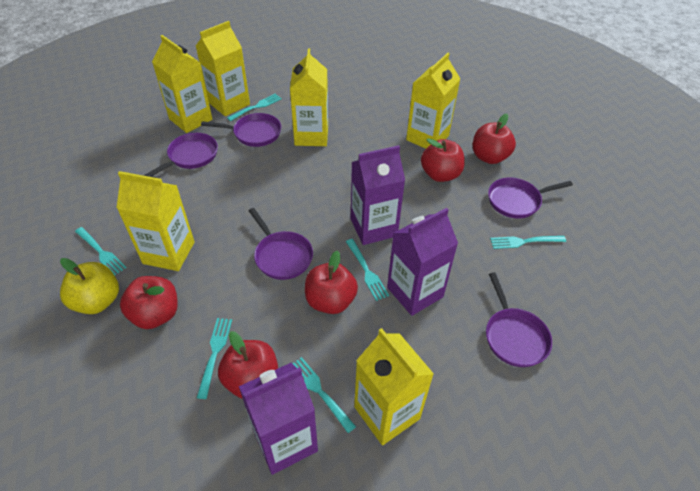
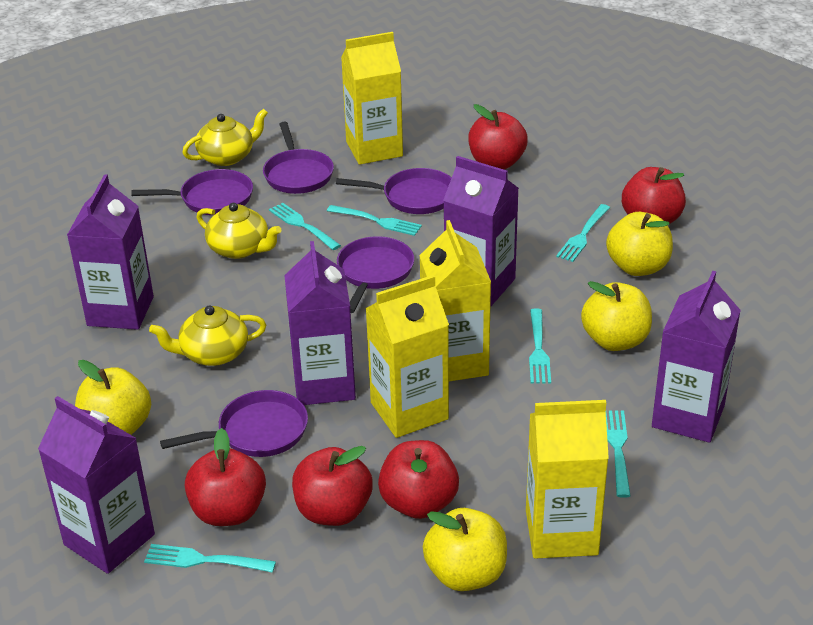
purple carton: [239,363,318,475] [351,145,405,245] [387,208,458,316] = 3 -> [38,396,155,574] [67,174,154,330] [284,241,356,405] [443,156,519,307] [652,271,741,443] = 5
yellow apple: [60,258,119,314] = 1 -> [75,360,151,435] [423,508,507,591] [581,281,652,351] [606,212,673,276] = 4
yellow carton: [116,171,195,271] [152,35,212,133] [196,21,250,116] [290,48,328,146] [354,328,434,445] [406,53,460,149] = 6 -> [341,32,403,165] [365,275,449,438] [419,220,491,381] [526,400,609,558] = 4
yellow teapot: none = 0 -> [149,305,266,366] [182,109,268,166] [196,203,281,259] = 3

